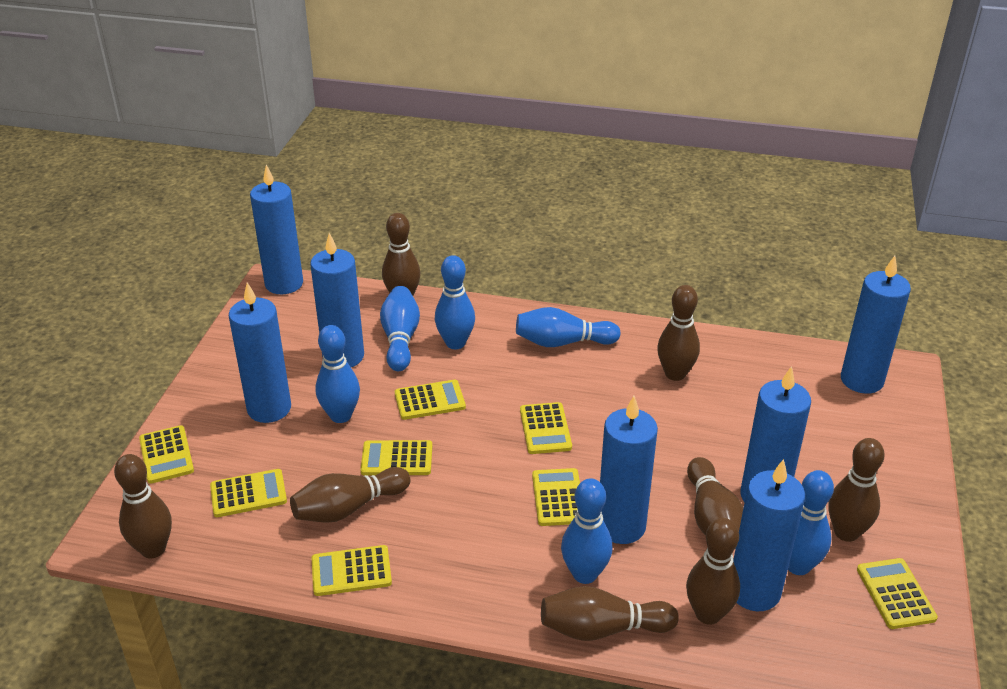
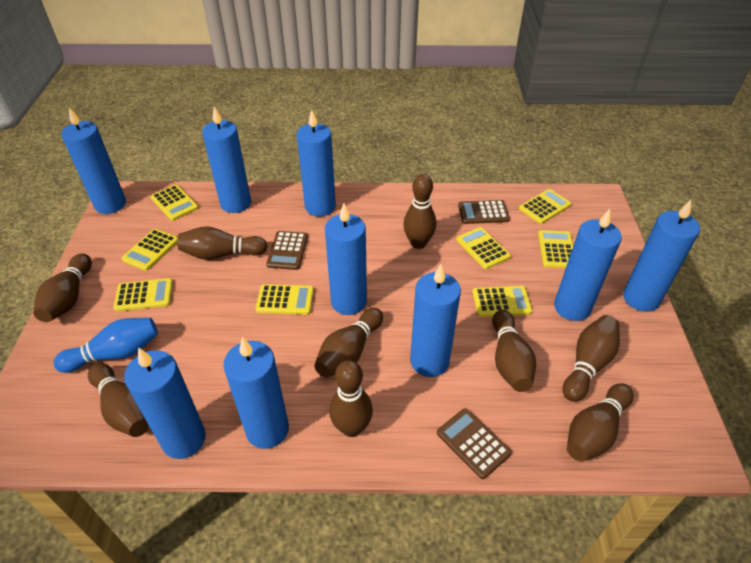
blue bowling pin: [316,325,360,423] [380,286,420,371] [435,255,475,349] [516,307,620,347] [561,478,612,584] [788,470,834,575] = 6 -> [53,318,158,373] = 1
blue candle: [229,282,291,423] [250,165,303,294] [310,233,364,367] [600,396,658,544] [733,459,805,611] [741,366,811,502] [841,256,911,394] = 7 -> [61,107,126,214] [124,347,206,459] [202,106,251,213] [223,337,289,449] [297,110,336,216] [325,203,367,315] [410,265,461,377] [554,209,622,321] [623,200,700,312] = 9
brown bowling pin: [114,454,172,558] [290,467,410,523] [382,213,421,296] [541,586,679,641] [657,285,700,381] [686,518,740,625] [687,457,743,535] [828,438,885,542] = 8 -> [33,254,92,322] [88,363,149,437] [177,226,268,260] [314,308,383,378] [329,360,373,437] [403,174,436,249] [492,310,536,392] [563,315,620,402] [567,383,634,462] = 9
brown calculator: none = 0 -> [266,231,308,270] [437,408,512,479] [458,200,510,224] = 3

